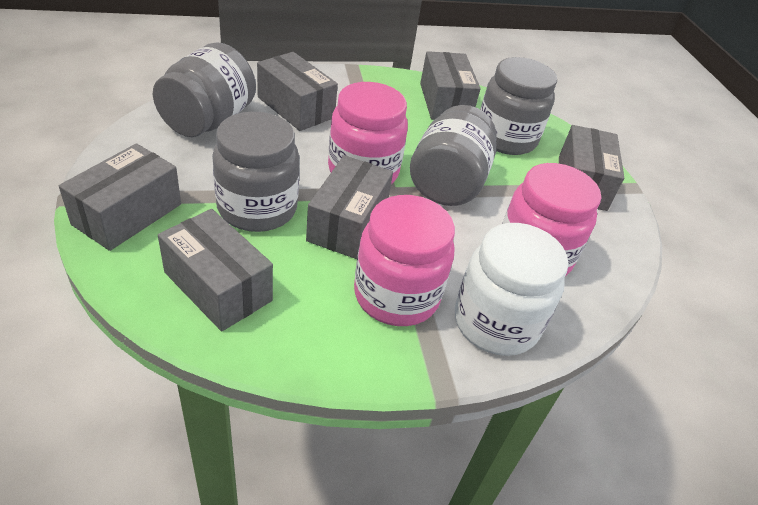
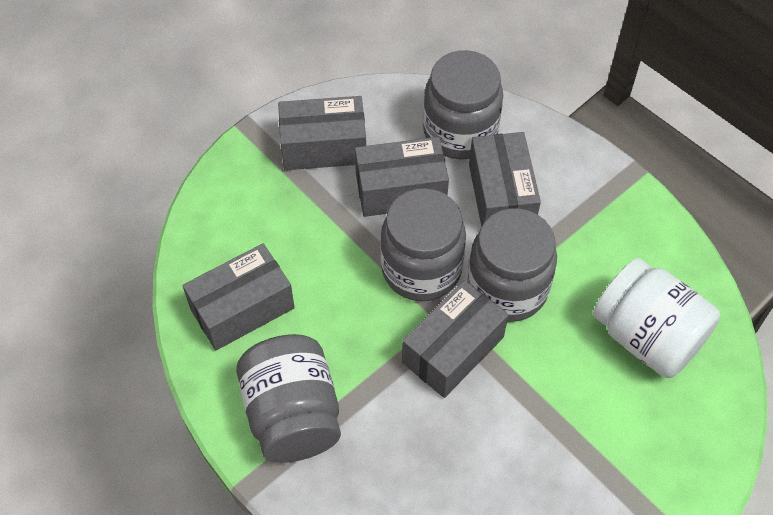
grey box: [59,143,181,251] [158,209,273,331] [257,52,338,131] [306,155,393,259] [420,51,481,120] [559,125,624,211] = 6 -> [183,243,295,350] [278,96,366,170] [355,137,449,217] [402,280,508,398] [469,132,541,227] = 5
pink jar: [328,82,408,184] [354,195,455,326] [502,163,601,276] = 3 -> none = 0

